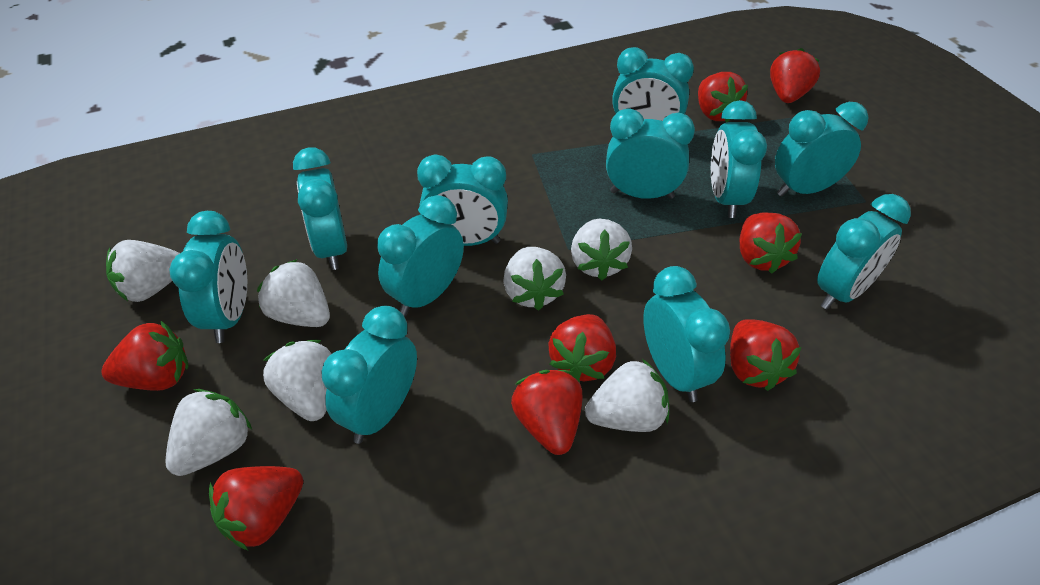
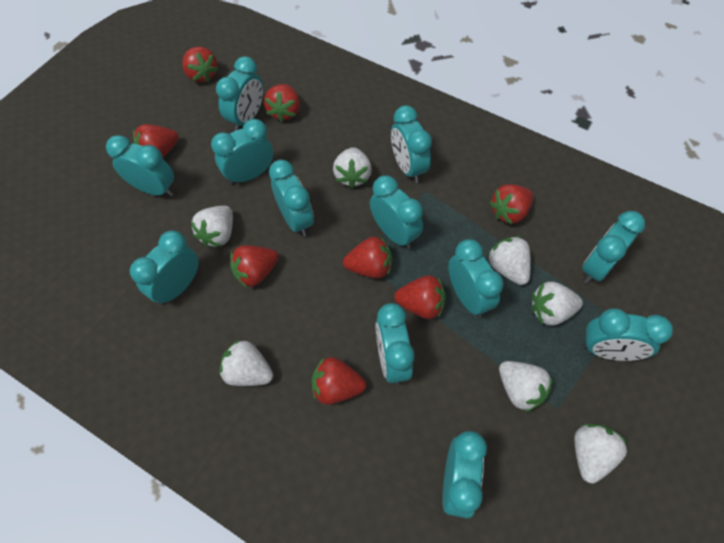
turquoise clock: [169,211,247,343] [293,147,347,270] [321,306,417,444] [377,195,464,316] [417,155,508,246] [606,109,695,199] [612,47,694,121] [643,266,730,402] [711,100,767,218] [775,102,869,197] [817,194,911,310] = 11 -> [106,135,174,197] [130,231,199,305] [211,119,273,185] [216,56,263,131] [269,160,314,237] [370,175,423,249] [376,303,415,385] [391,105,432,183] [442,431,487,518] [448,239,504,318] [582,211,645,284] [582,308,673,361] = 12

